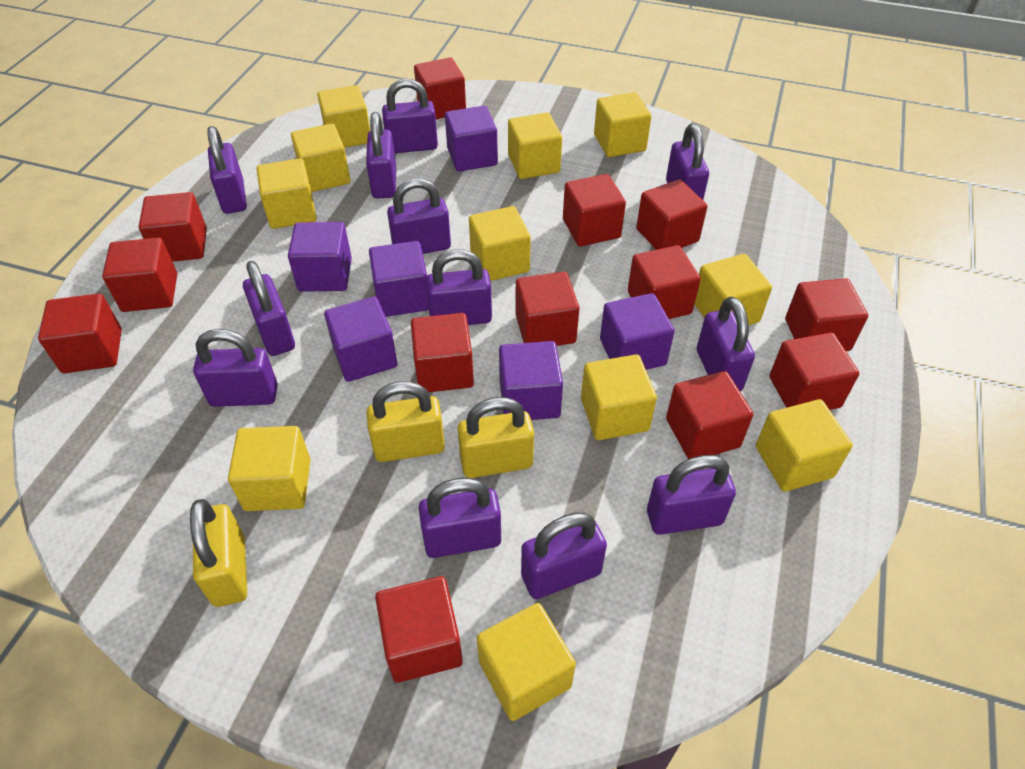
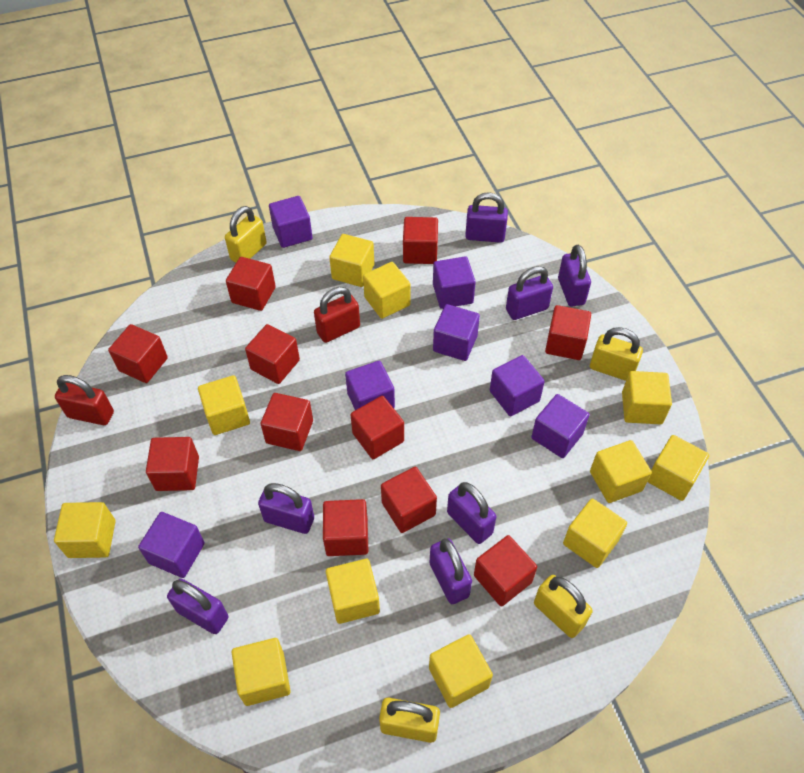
purple cube: [288,222,352,292] [324,297,397,382] [369,241,429,317] [445,106,498,172] [499,341,563,420] [600,293,675,370] = 6 -> [138,512,205,578] [269,196,312,248] [345,361,395,410] [433,256,476,309] [433,304,480,361] [490,355,545,416] [531,394,589,458] = 7
purple padlock: [193,329,278,407] [207,126,247,214] [243,261,295,356] [366,112,396,198] [382,79,438,153] [387,178,451,254] [419,478,501,558] [426,249,492,325] [521,513,607,599] [647,455,736,535] [666,124,709,200] [697,297,755,391] = 12 -> [167,579,229,634] [258,483,314,534] [430,538,472,604] [447,482,496,544] [465,192,508,243] [506,266,553,320] [558,245,591,307] = 7
red cube: [38,293,122,373] [102,238,177,312] [139,192,207,262] [375,576,463,683] [411,313,474,392] [414,58,466,119] [516,272,580,346] [563,174,626,247] [628,245,701,319] [636,179,707,250] [666,371,753,459] [769,332,859,410] [785,278,868,351] = 13 -> [108,324,168,383] [146,437,199,491] [226,257,276,311] [245,324,300,384] [261,393,313,451] [323,499,368,556] [351,396,404,459] [381,467,437,533] [403,217,438,264] [474,535,537,606] [545,305,591,360] = 11
red padlock: none = 0 -> [55,375,114,425] [314,287,360,343] = 2
yellow padlock: [190,499,247,607] [366,381,445,462] [458,397,534,478] = 3 -> [225,206,267,263] [379,698,440,743] [534,575,593,638] [590,327,643,381] = 4

